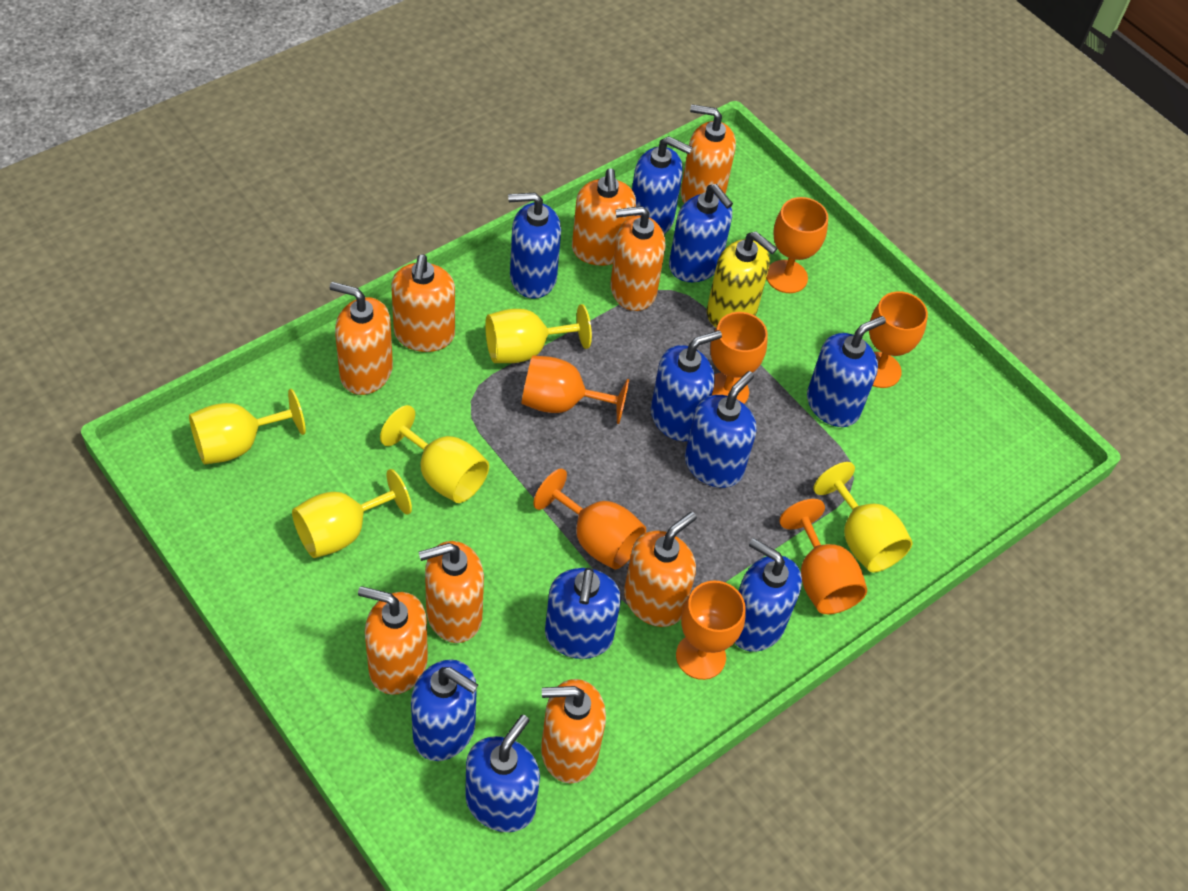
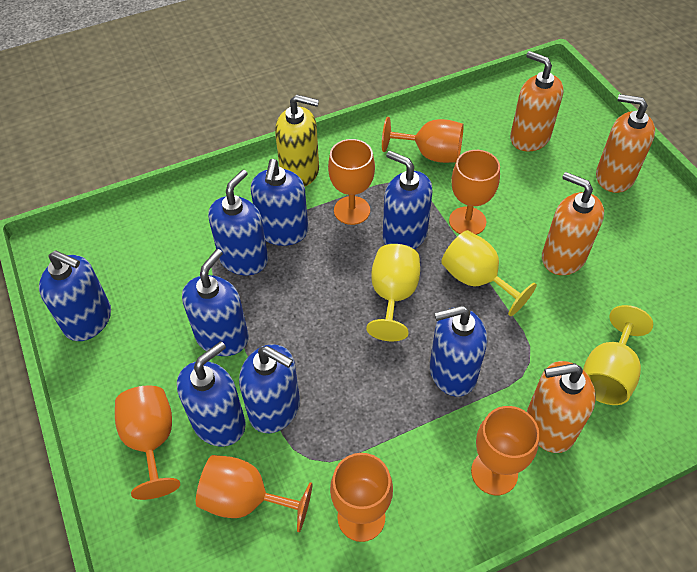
blue soap dispenser: [411,659,478,761] [465,715,540,832] [508,193,561,299] [545,568,621,659] [632,136,692,234] [651,330,722,441] [669,184,733,282] [685,371,757,488] [735,538,802,652] [807,316,886,427] = 10 -> [39,251,111,341] [177,341,246,447] [182,249,249,356] [208,169,268,275] [239,344,300,433] [251,159,308,246] [383,150,433,249] [430,305,487,397] = 8
orange soap dispenser: [330,282,393,395] [358,586,428,695] [391,254,455,352] [419,541,484,643] [541,679,606,784] [572,168,636,266] [610,206,665,311] [624,512,697,627] [681,105,736,203] = 9 -> [510,51,564,152] [527,361,596,453] [542,172,604,275] [596,94,655,193] = 4
yellow goblet: [189,389,306,465] [292,469,412,558] [380,405,489,503] [485,304,592,363] [813,462,913,572] = 5 -> [367,244,420,341] [441,230,537,316] [583,305,653,405] = 3

